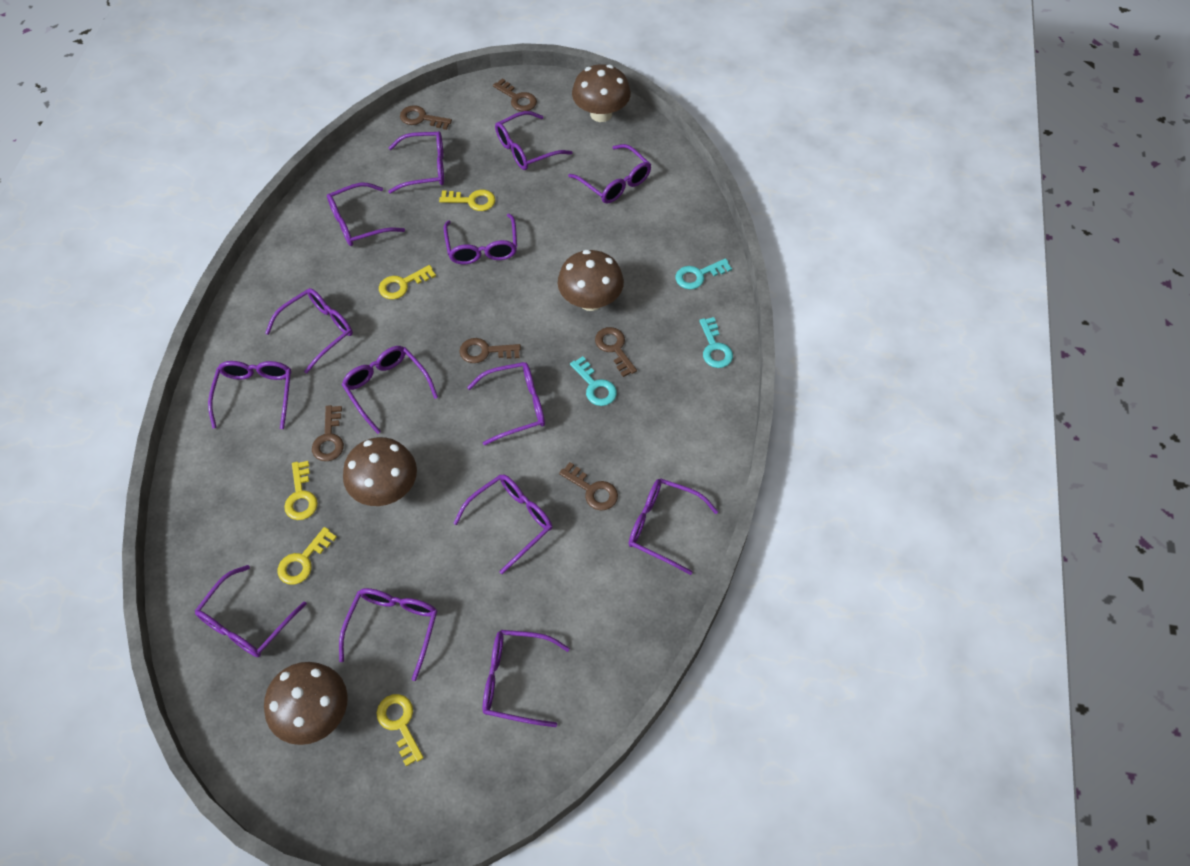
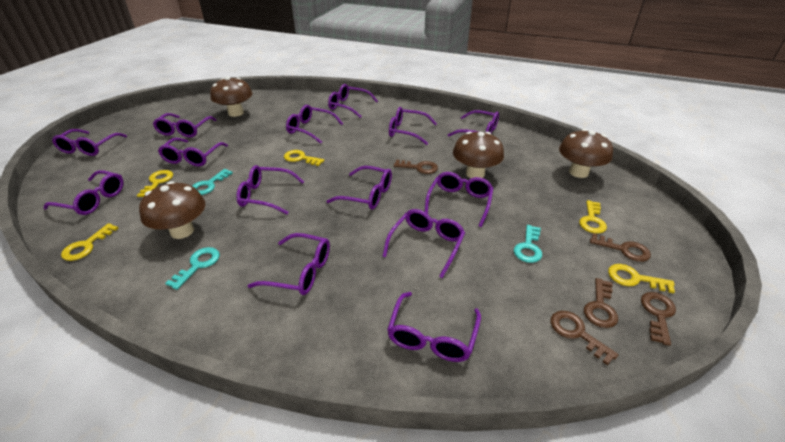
brown key: [312,405,344,461] [400,105,452,130] [459,338,521,363] [493,78,537,111] [559,462,618,510] [595,327,637,377] = 6 -> [394,160,438,174] [550,311,619,365] [584,278,618,328] [590,233,651,262] [641,292,676,346] = 5

